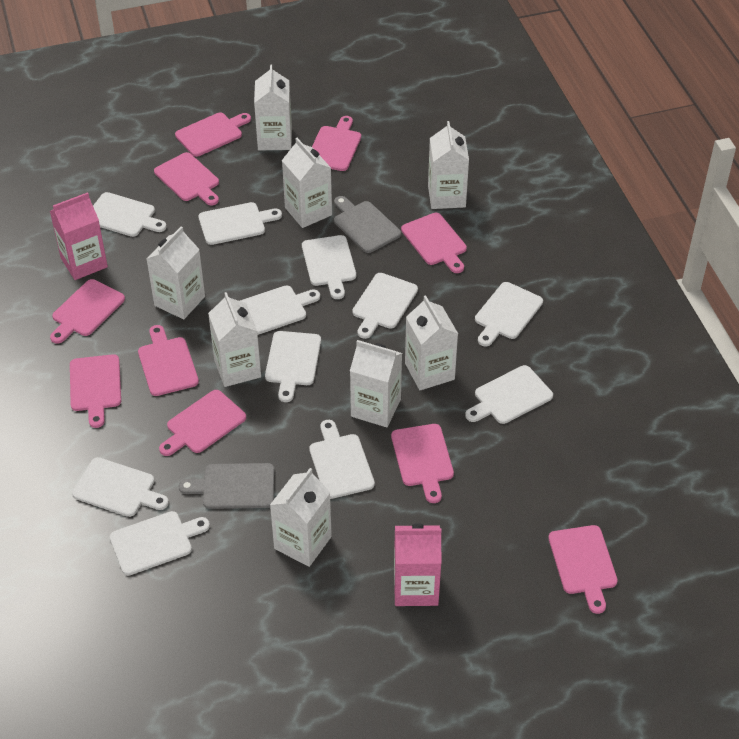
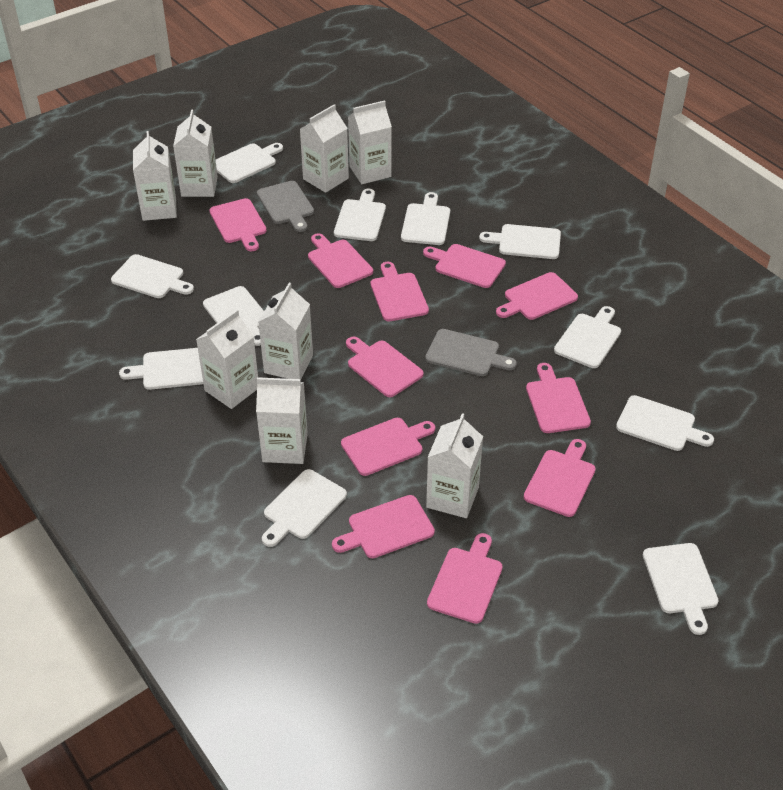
pink carton: [50,192,108,280] [394,524,442,606] = 2 -> none = 0
pink cutting board: [50,279,125,344] [70,354,121,428] [138,325,199,396] [154,152,219,205] [159,390,246,456] [175,113,251,157] [312,116,361,171] [391,424,454,503] [401,213,467,273] [548,525,618,614] = 10 -> [209,198,267,251] [308,233,373,288] [332,495,435,558] [341,418,435,476] [346,337,424,397] [371,262,429,321] [423,244,506,288] [427,533,503,624] [496,272,578,320] [524,439,596,517] [526,363,591,433] = 11

